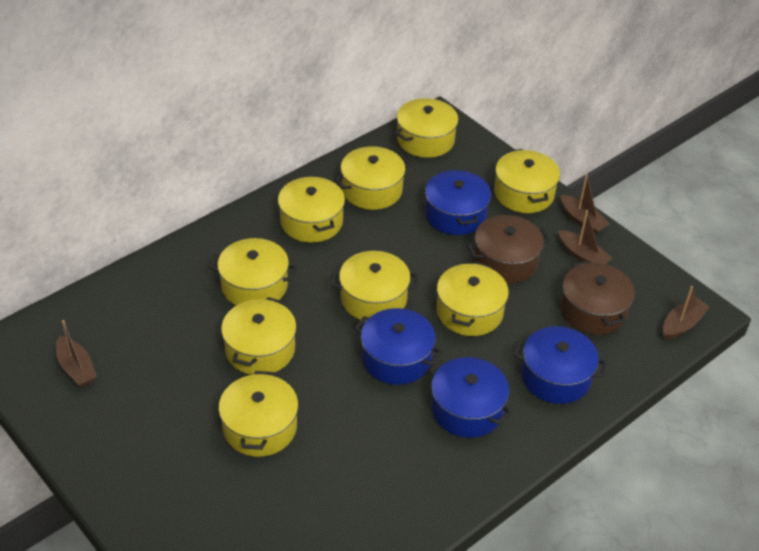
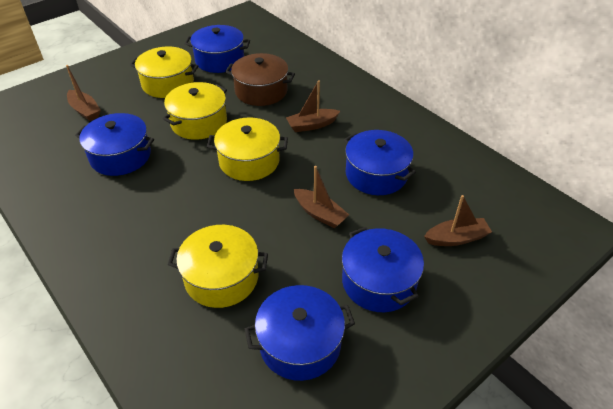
blue pot: [354,308,442,385] [425,169,491,235] [429,357,512,438] [514,326,607,404] = 4 -> [75,113,154,176] [185,25,250,73] [245,285,355,381] [342,227,424,312] [344,130,416,195] = 5
brown pot: [467,215,550,283] [560,261,635,335] = 2 -> [225,53,295,106] = 1
yellow pot: [209,238,297,306] [218,371,298,457] [221,297,297,375] [278,176,345,243] [331,251,418,321] [335,146,411,210] [395,98,459,158] [437,262,509,336] [494,149,560,213] = 9 -> [130,46,199,98] [163,82,227,140] [168,225,268,308] [207,117,288,181] = 4

